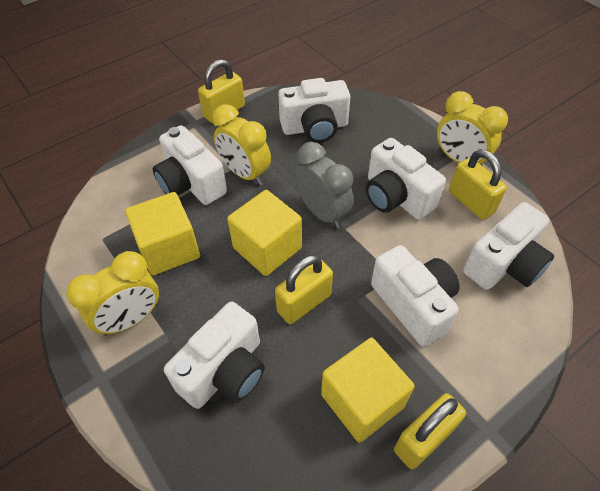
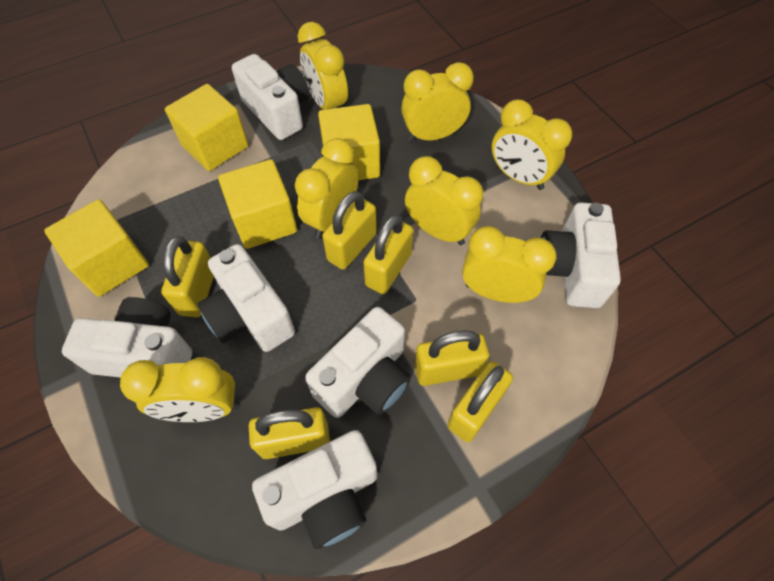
grey clock: [295,142,354,228] = 1 -> none = 0
yellow clock: [66,251,159,336] [212,104,271,185] [437,91,508,166] = 3 -> [120,357,237,422] [295,138,359,239] [298,22,348,110] [401,62,474,142] [405,156,483,245] [462,226,557,303] [492,100,572,190] = 7
yellow cube: [125,192,200,275] [227,190,302,276] [321,338,415,443] = 3 -> [44,199,149,297] [165,84,248,171] [218,159,297,249] [318,104,380,180] = 4
yellow padlock: [198,59,245,123] [275,255,333,324] [394,393,466,469] [449,149,507,220] = 4 -> [161,236,214,317] [249,407,330,459] [322,191,377,270] [363,214,413,294] [415,330,489,386] [448,361,513,442] = 6

